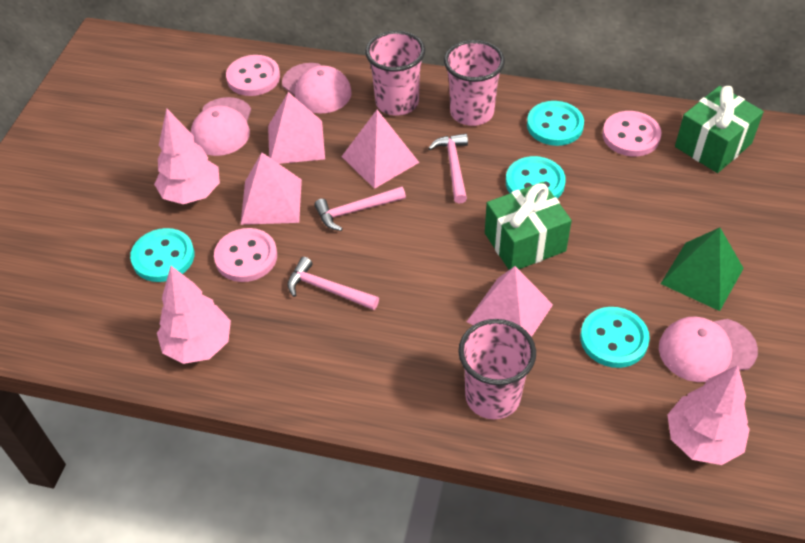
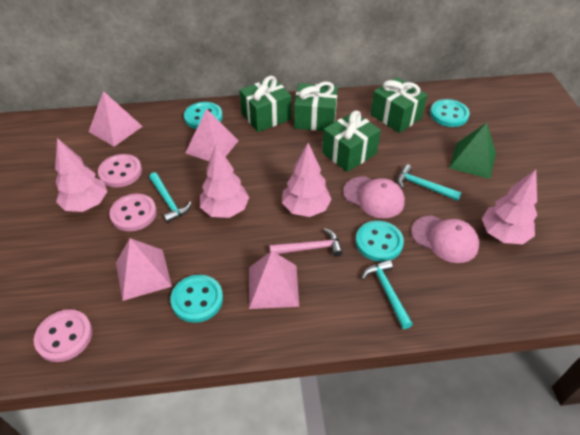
green gift: [485,182,572,270] [675,86,764,173] = 2 -> [240,76,291,132] [294,82,338,131] [322,110,381,172] [371,77,427,133] = 4
pink cap: [191,97,251,156] [282,63,352,114] [659,317,758,382] = 3 -> [343,176,405,218] [411,216,479,263] = 2
pink cup: [365,31,425,116] [444,40,505,126] [458,319,536,419] = 3 -> none = 0
pink hammer: [287,257,379,310] [314,186,406,231] [428,134,468,204] = 3 -> [270,228,343,257] = 1
pink tree: [154,108,220,204] [157,266,231,364] [667,365,750,465] = 3 -> [55,138,107,212] [200,144,249,218] [282,143,331,217] [482,169,537,244] = 4
turquoise hammer: none = 0 -> [149,172,192,223] [361,260,413,329] [397,164,462,201] = 3

